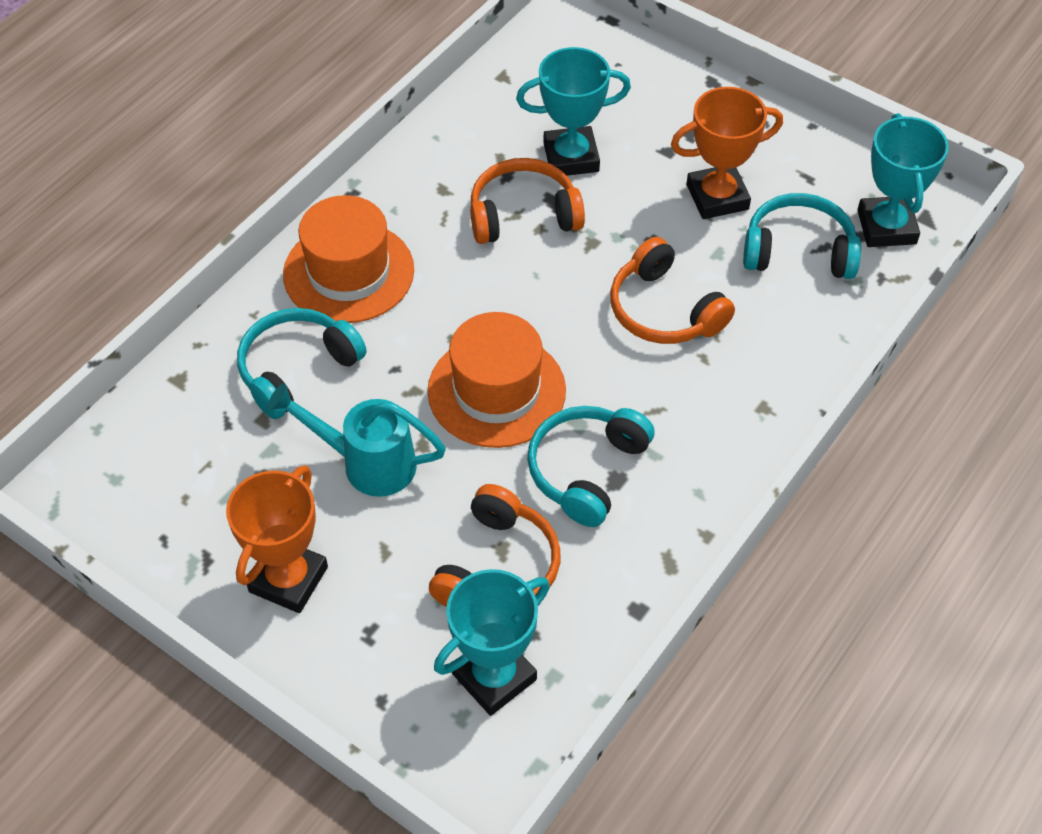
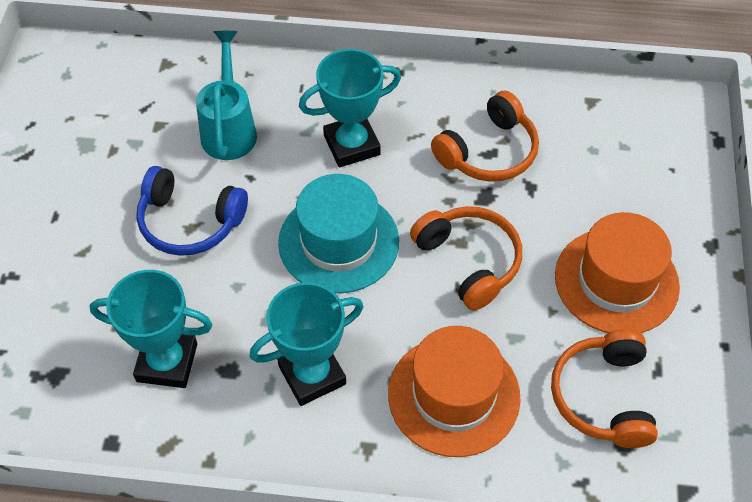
blue headphones: none = 0 -> [136,166,248,256] = 1
orange trophy: [226,465,328,613] [671,87,783,219] = 2 -> none = 0
turquoise hat: none = 0 -> [278,174,399,293] = 1
turquoise headphones: [237,308,366,419] [527,406,655,527] [743,193,861,279] = 3 -> none = 0

